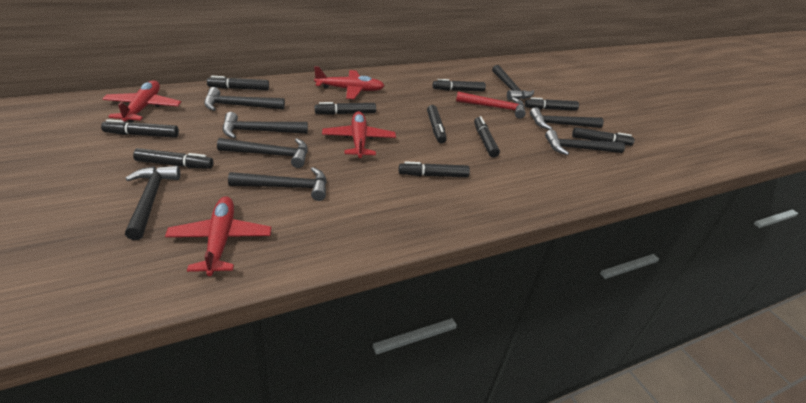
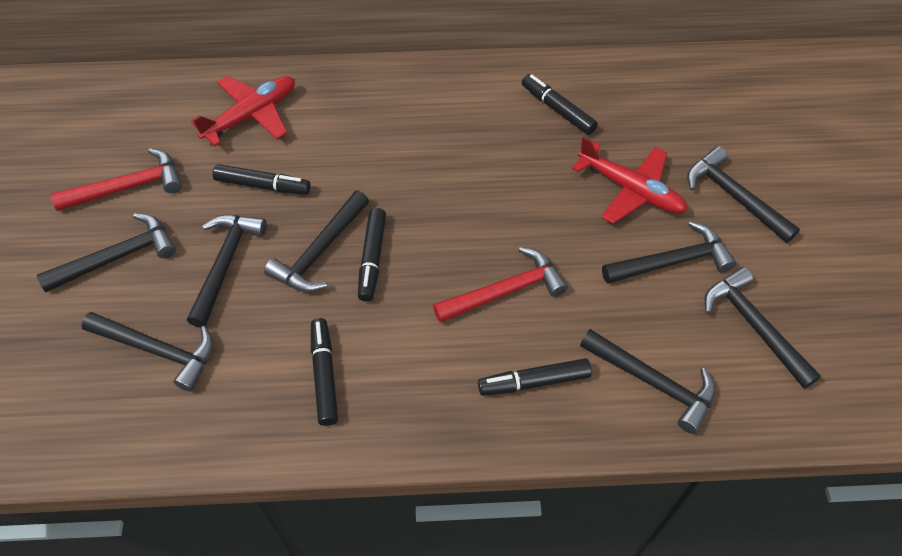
black marker: [101,119,179,138] [133,148,213,169] [207,76,269,90] [315,102,376,115] [399,161,470,177] [427,105,446,144] [433,79,486,92] [474,116,500,158] [525,97,579,111] [572,127,635,146] = 10 -> [213,164,311,195] [311,318,338,426] [358,208,386,302] [478,358,592,396] [522,74,598,135] = 5
red hammer: [456,92,526,118] = 1 -> [51,148,182,211] [433,247,568,323] = 2
red plane: [103,80,181,123] [165,196,271,276] [314,66,385,99] [322,111,396,158] = 4 -> [191,76,295,146] [572,136,687,224] = 2

